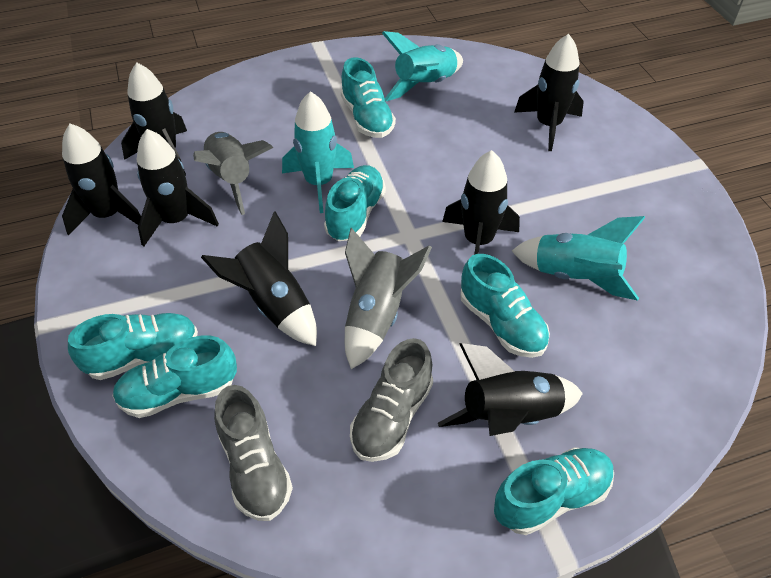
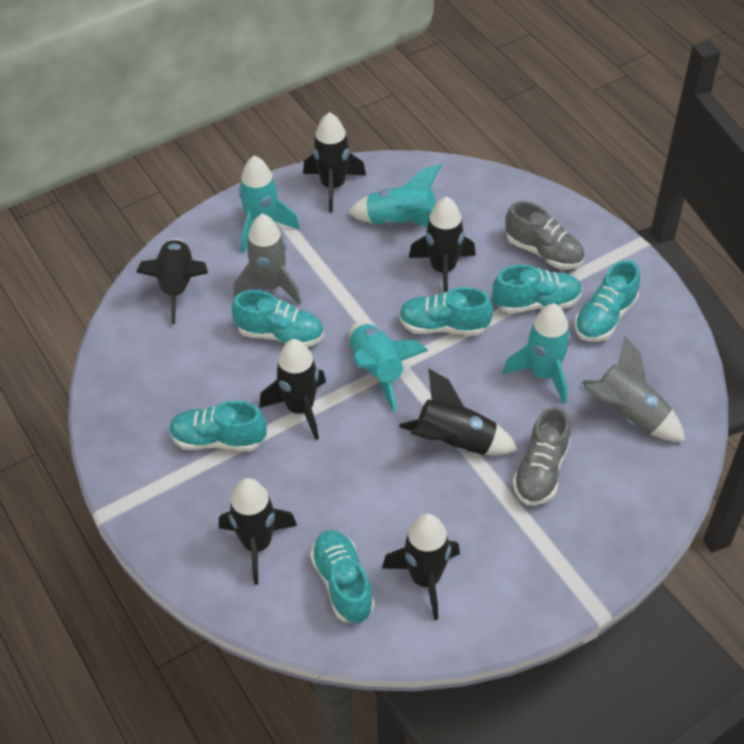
turquoise rocket: [282,91,354,213] [382,31,463,101] [512,216,645,301] = 3 -> [239,155,300,253] [347,164,441,228] [349,322,428,411] [503,303,571,404] = 4

